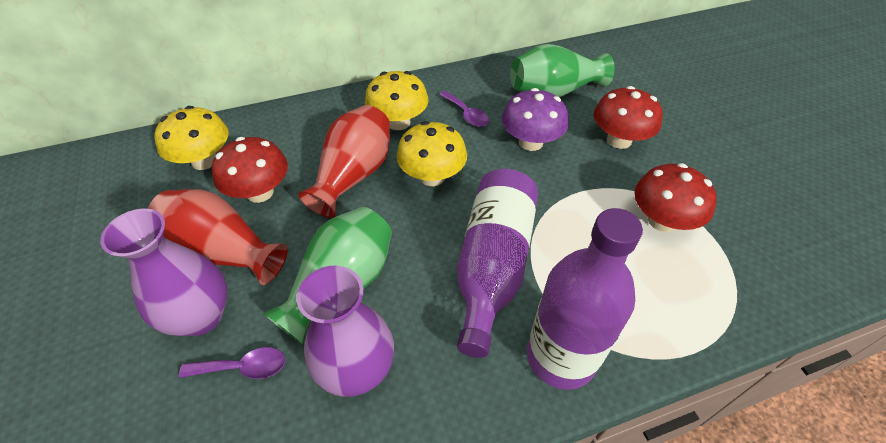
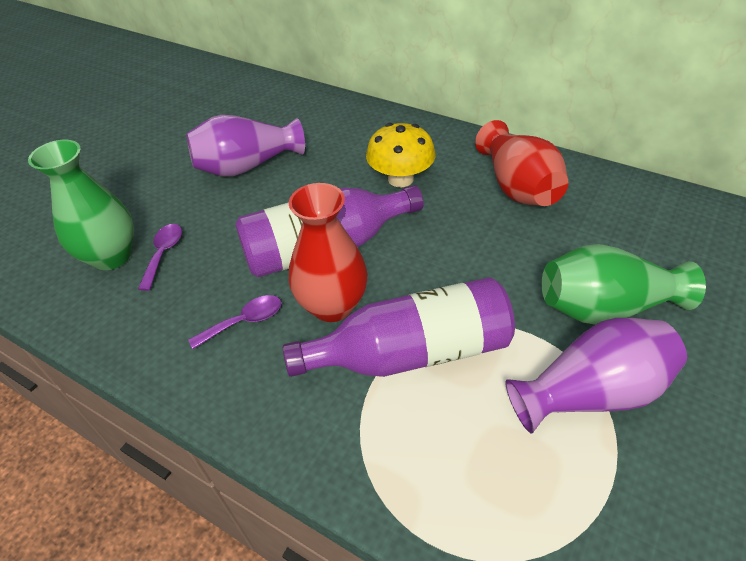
purple mushroom: [502,88,568,151] = 1 -> none = 0
red mushroom: [212,137,288,203] [594,86,663,149] [634,163,717,232] = 3 -> none = 0
yellow mushroom: [154,106,229,170] [365,71,429,130] [397,121,467,186] = 3 -> [366,123,435,187] = 1

